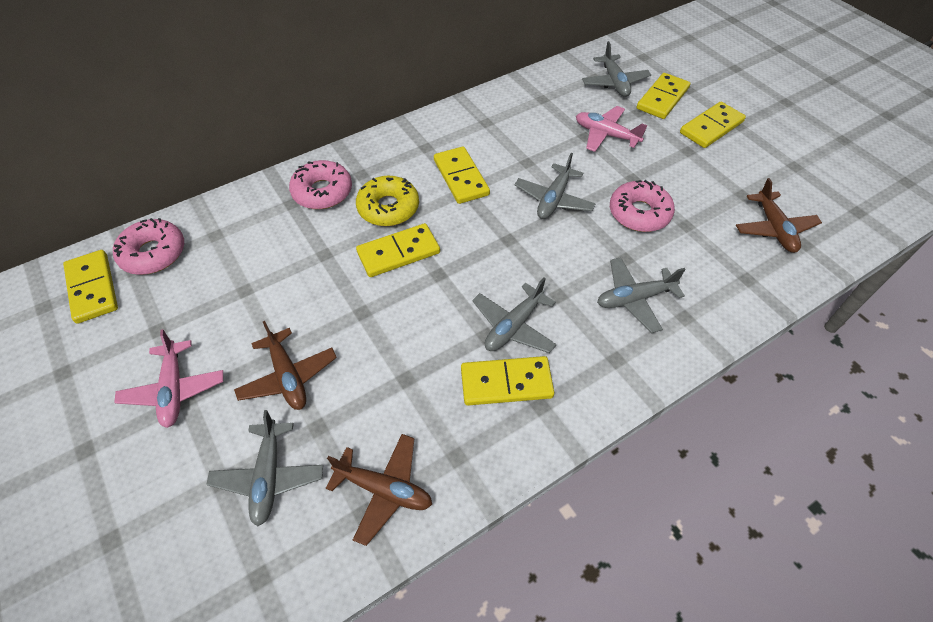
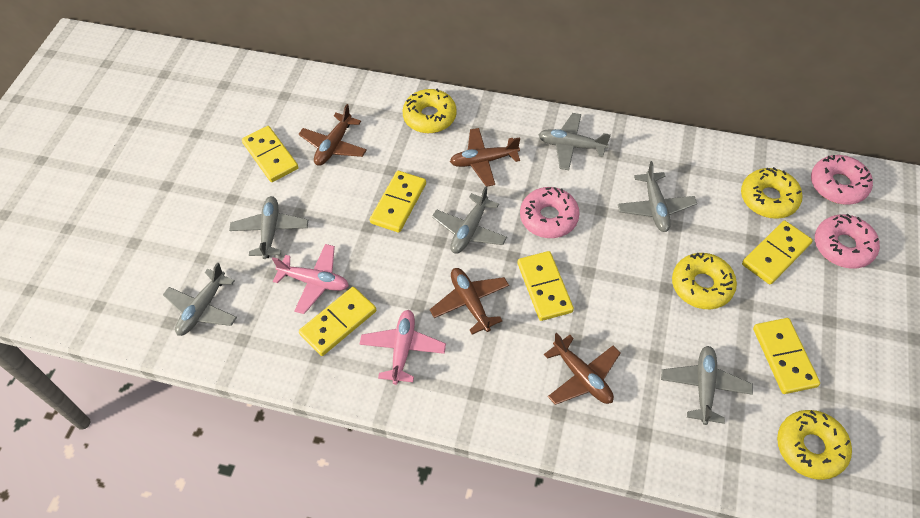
brown plane: [234,321,337,410] [326,434,432,546] [736,178,822,253] = 3 -> [299,104,367,166] [430,268,509,335] [450,128,520,187] [544,333,621,405] = 4
grey plane: [206,410,323,526] [472,278,557,353] [514,153,596,219] [582,41,651,97] [597,257,686,333] = 5 -> [163,262,237,336] [229,196,308,259] [432,186,507,254] [538,113,611,170] [618,161,697,232] [661,346,753,425] = 6
yellow donut: [356,176,419,226] = 1 -> [403,89,457,133] [672,253,737,309] [741,167,803,219] [777,410,852,480] = 4

